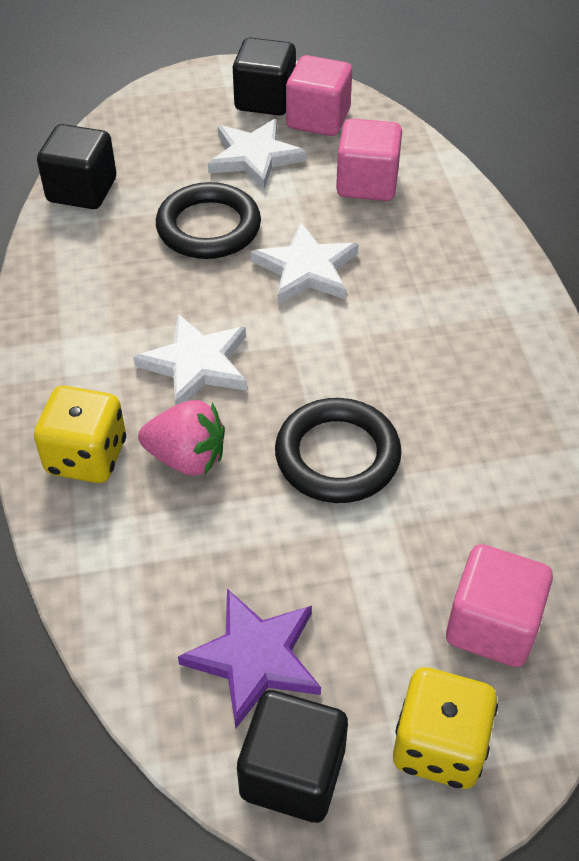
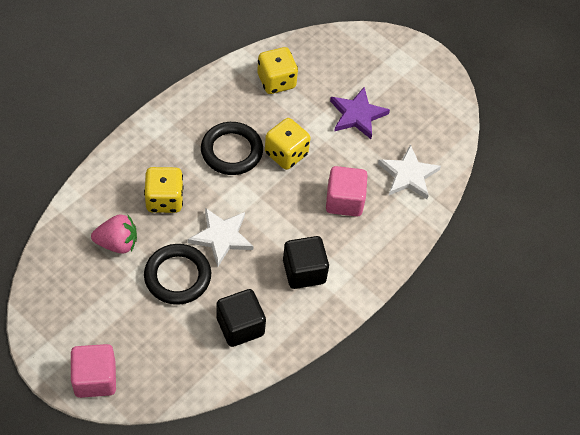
black cube: [37,124,116,209] [233,37,296,116] [237,690,348,823] = 3 -> [216,289,266,347] [283,236,329,289] = 2
pink cube: [286,55,352,136] [336,118,402,201] [446,544,553,667] = 3 -> [71,344,116,398] [326,166,368,216] = 2
white star: [133,314,247,405] [208,119,306,189] [251,222,359,304] = 3 -> [188,208,254,267] [378,144,441,199] = 2
yellow dice: [34,386,126,483] [393,667,498,789] = 2 -> [144,167,184,213] [257,47,298,94] [265,118,310,170] = 3

